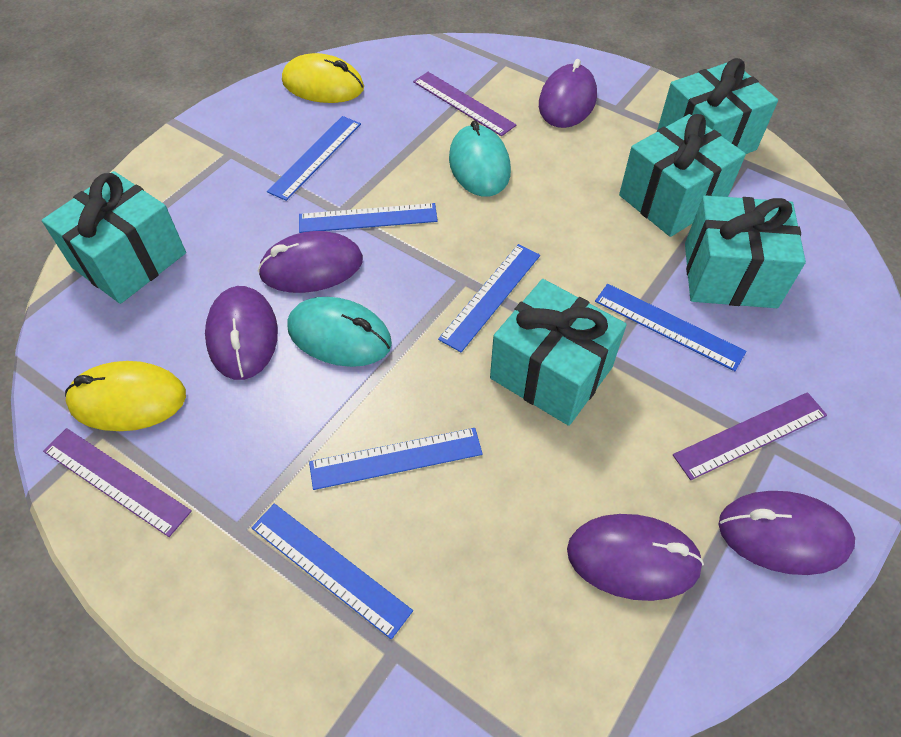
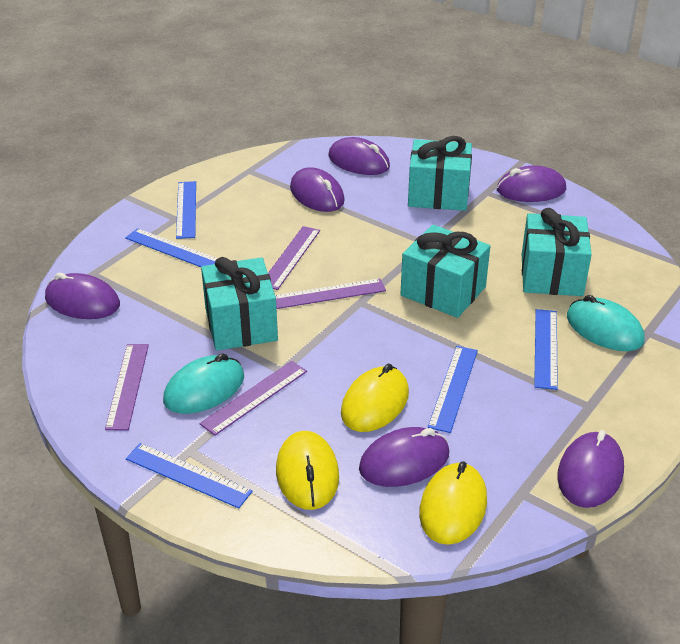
blue ruler: [252,503,413,639] [267,116,361,201] [299,203,438,233] [309,428,483,490] [438,244,540,352] [595,284,746,371] = 6 -> [125,228,218,267] [126,443,252,509] [176,181,196,239] [428,346,478,433] [534,309,558,390] = 5
purple mouse: [205,286,278,380] [258,231,363,293] [539,59,597,128] [567,514,704,601] [718,491,855,575] = 5 -> [45,273,120,319] [290,167,345,212] [328,137,390,175] [359,427,449,487] [497,165,566,202] [557,430,624,508] = 6
purple ruler: [43,428,192,537] [413,72,516,136] [673,392,827,480] = 3 -> [105,344,149,430] [199,361,307,436] [268,226,320,290] [275,278,386,309] = 4
turquoise gift: [42,171,186,304] [490,279,627,426] [619,114,746,237] [657,58,778,154] [685,195,806,308] = 5 -> [201,257,278,351] [400,225,490,318] [408,136,472,211] [522,208,592,296] = 4
yellow mouse: [65,361,186,431] [282,53,364,103] = 2 -> [276,431,339,510] [341,364,409,432] [419,461,487,545] = 3

